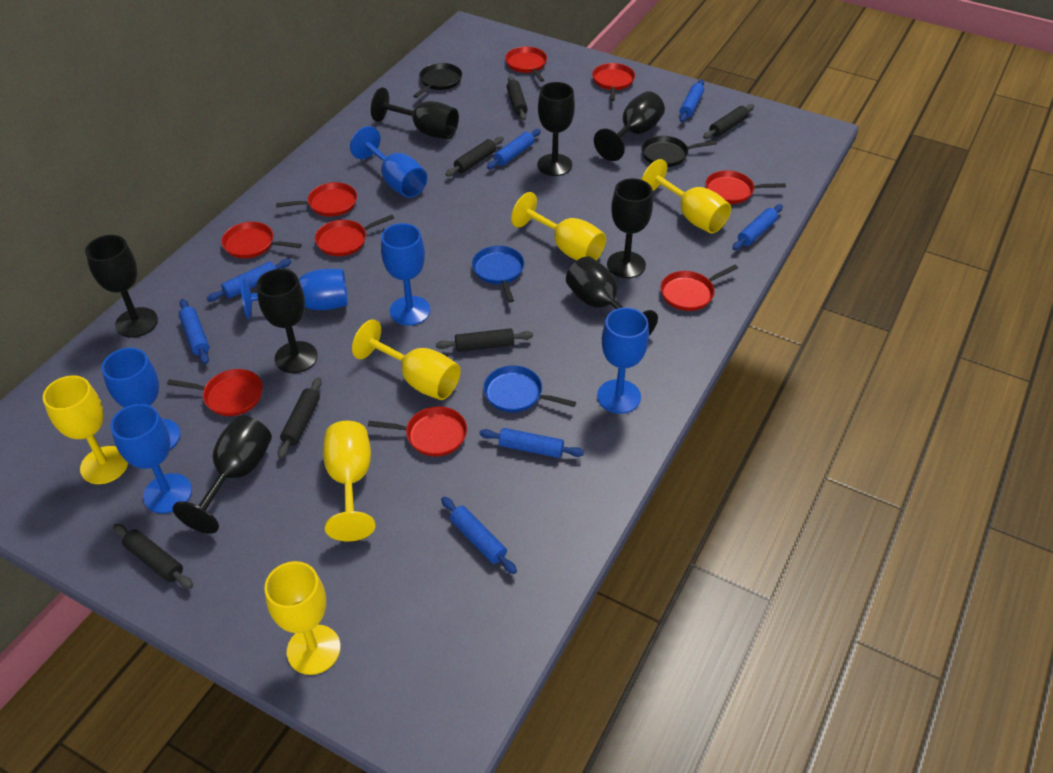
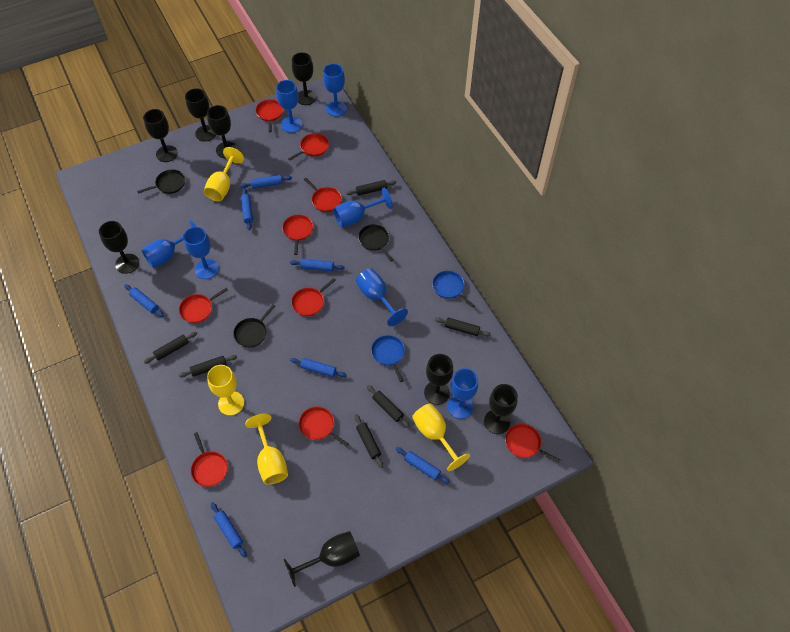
black pan: [413,63,462,98] [642,136,717,167] = 2 -> [137,169,185,194] [233,305,275,348] [358,224,393,262] = 3
blue goblet: [102,348,181,449] [110,404,192,513] [241,269,348,319] [350,126,427,198] [381,223,430,326] [597,307,649,414] = 6 -> [141,220,197,268] [183,227,219,279] [276,80,302,133] [323,64,347,117] [333,188,393,227] [356,268,408,326] [447,368,478,419] = 7
yellow goblet: [43,376,128,484] [264,561,341,675] [323,421,375,541] [352,319,461,400] [511,192,606,260] [641,159,731,233] = 6 -> [204,147,244,201] [207,365,244,416] [245,413,288,485] [412,404,470,471] = 4

